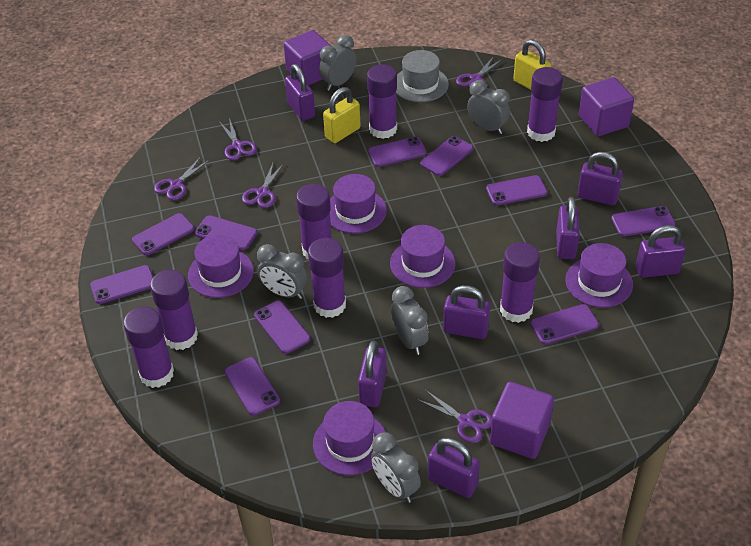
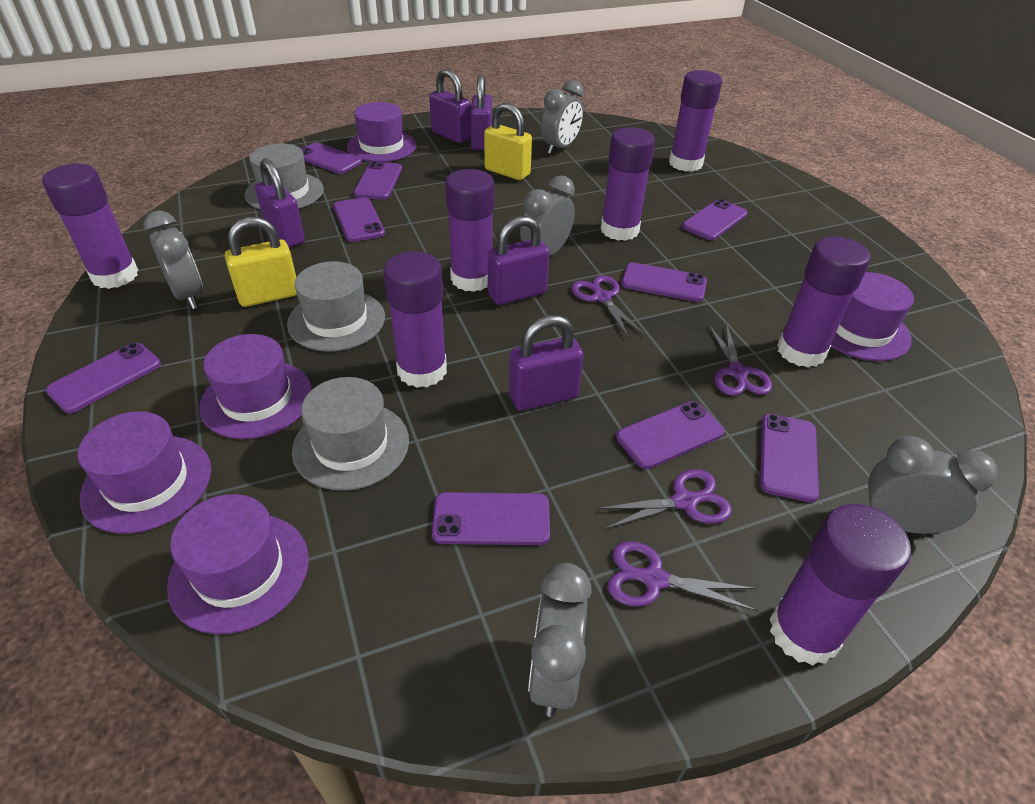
grey hat: [396,50,449,102] = 1 -> [245,144,324,210] [287,261,385,352] [292,377,409,491] = 3
purple cube: [284,30,331,86] [490,382,554,459] [579,77,634,136] = 3 -> none = 0
purple padlock: [285,64,315,121] [358,340,387,407] [428,438,480,498] [443,285,490,339] [556,197,580,259] [577,152,623,206] [636,225,686,278] = 7 -> [255,158,305,248] [429,69,471,143] [470,74,492,150] [488,216,550,305] [509,315,584,411] = 5
purple phone: [90,265,153,304] [132,213,194,255] [195,215,257,251] [225,357,280,416] [254,301,310,354] [368,137,427,167] [420,136,473,176] [486,175,547,205] [530,304,599,345] [611,206,675,237] = 10 -> [46,342,161,413] [301,142,362,174] [333,197,385,242] [353,161,402,200] [432,492,550,545] [616,401,724,469] [621,262,707,302] [682,199,748,240] [760,414,819,502] = 9
purple scissors: [154,157,209,200] [220,118,257,160] [242,163,284,208] [417,390,492,443] [456,56,503,89] = 5 -> [571,275,644,338] [596,469,732,529] [607,541,757,611] [708,323,772,396] = 4

